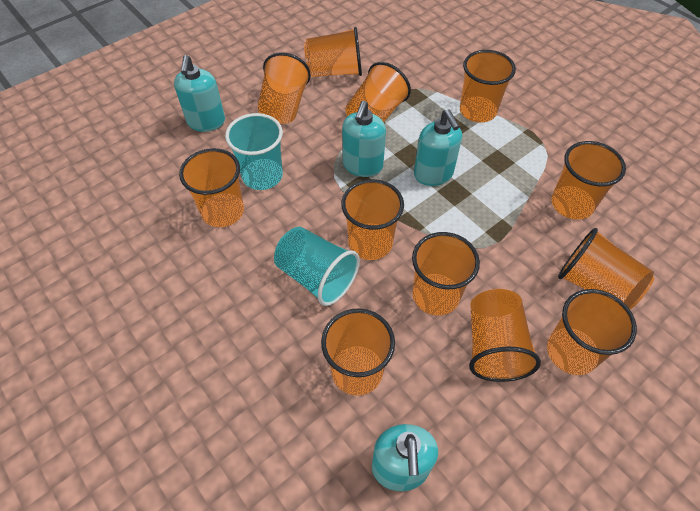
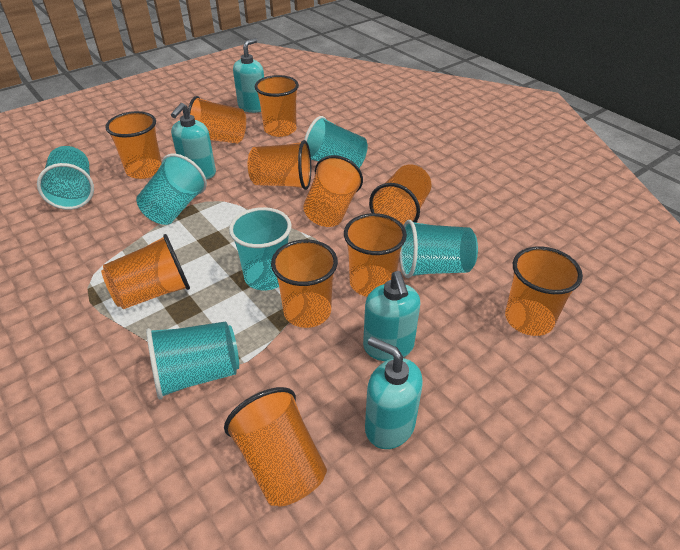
orange cup: [179,148,244,227] [258,52,311,124] [304,27,362,77] [321,308,395,396] [341,179,404,260] [346,62,411,122] [412,232,480,316] [460,50,516,123] [469,289,541,382] [547,289,637,375] [552,141,626,220] [558,228,654,309] = 12 -> [101,234,190,309] [105,111,162,179] [188,96,246,144] [224,387,327,507] [248,140,311,190] [255,75,299,137] [271,239,338,328] [303,155,363,227] [344,213,407,297] [369,165,432,225] [505,246,583,336] = 11
turquoise cup: [225,113,283,190] [274,227,360,306] = 2 -> [37,146,94,210] [136,154,207,225] [146,321,239,400] [229,207,292,291] [304,116,368,168] [400,220,478,278] = 6

